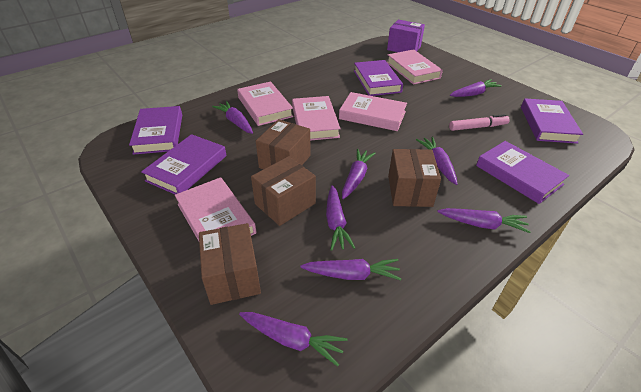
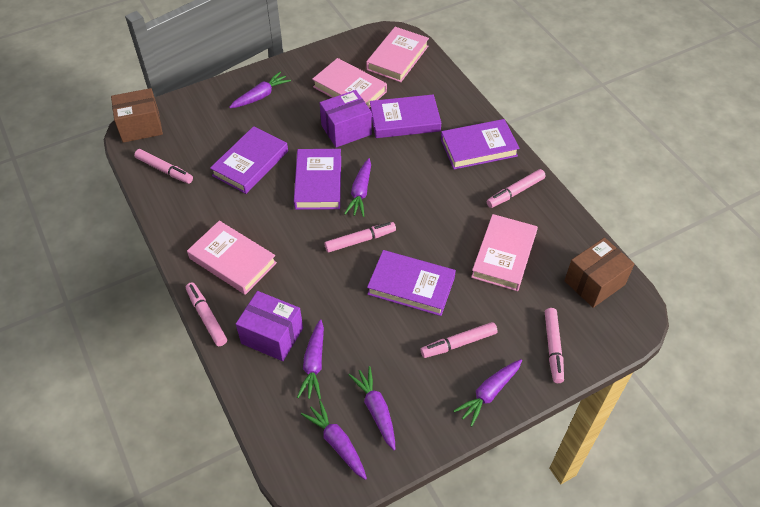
brown box: [199,223,261,305] [251,156,316,226] [256,119,310,169] [388,149,441,207] = 4 -> [111,88,163,143] [564,238,634,308] = 2
pink book: [175,177,256,241] [237,81,293,126] [292,96,341,141] [339,92,407,131] [387,49,443,85] = 5 -> [187,221,277,295] [312,58,387,108] [366,27,429,82] [471,214,538,291] = 4
pink marker: [449,114,510,131] = 1 -> [134,149,193,184] [186,282,227,346] [324,222,396,253] [420,322,498,358] [487,169,546,208] [545,308,564,383] = 6
purple box: [387,20,425,52] = 1 -> [236,291,303,361] [320,90,372,148] = 2
purple carrot: [212,101,253,134] [239,312,348,367] [300,259,401,280] [326,185,355,251] [342,149,376,199] [416,137,458,185] [437,208,531,233] [450,79,502,97] = 8 -> [229,72,291,108] [297,319,324,400] [301,400,367,480] [344,158,371,217] [349,366,396,450] [453,359,522,427] = 6

